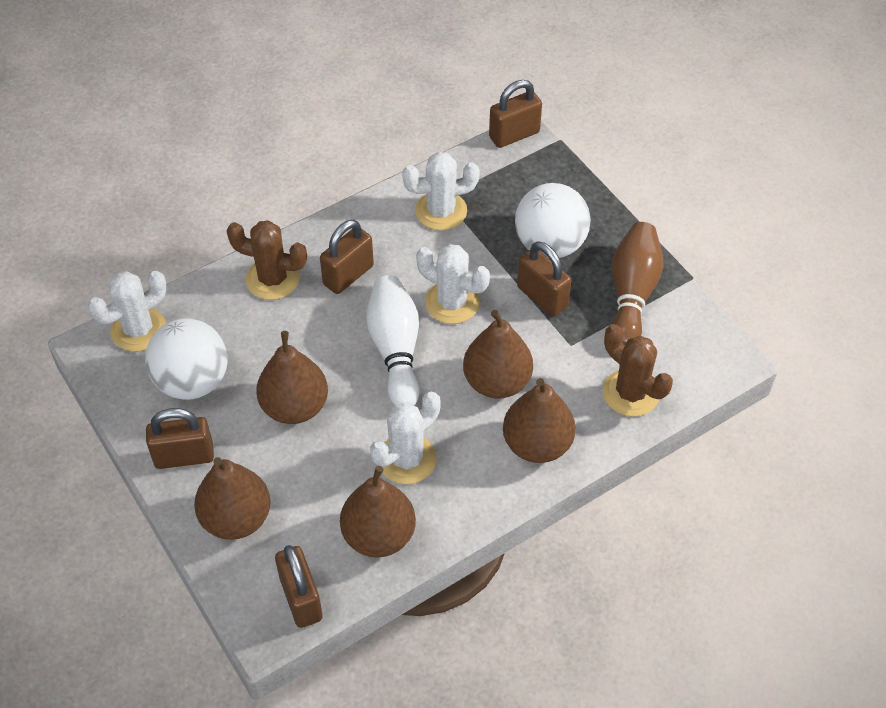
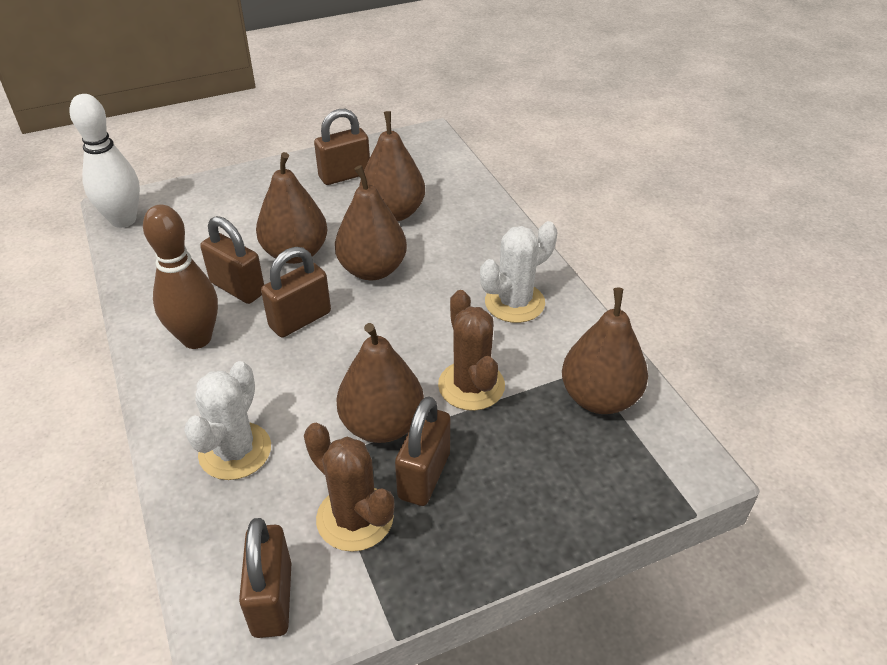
white ball: [145,318,228,400] [515,183,591,258] = 2 -> none = 0
white cactus: [88,271,167,352] [370,392,441,484] [402,152,480,230] [416,244,490,324] = 4 -> [184,361,271,480] [480,221,557,323] = 2

